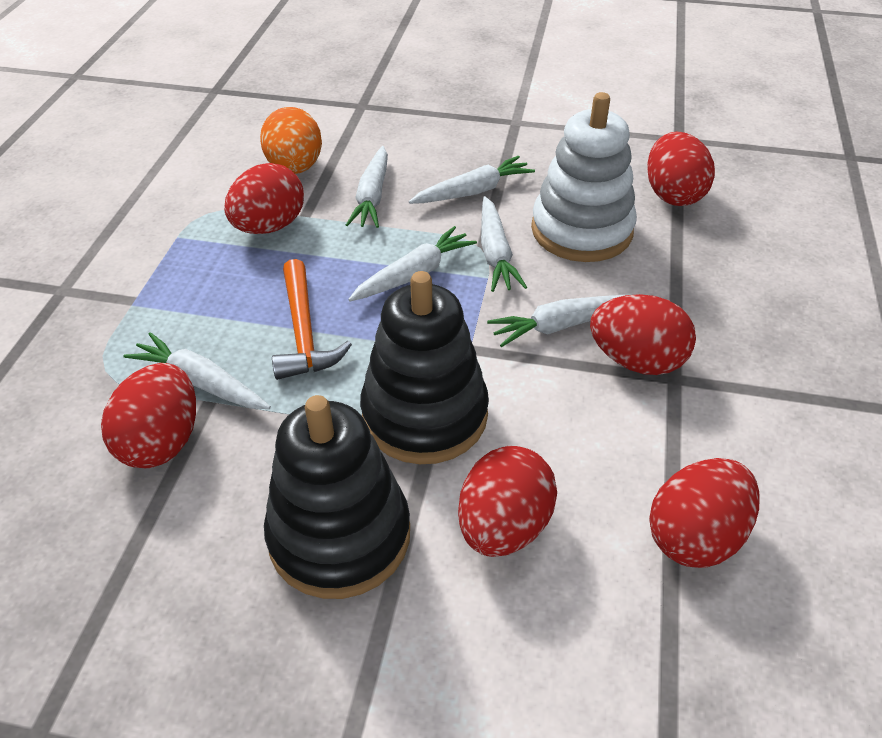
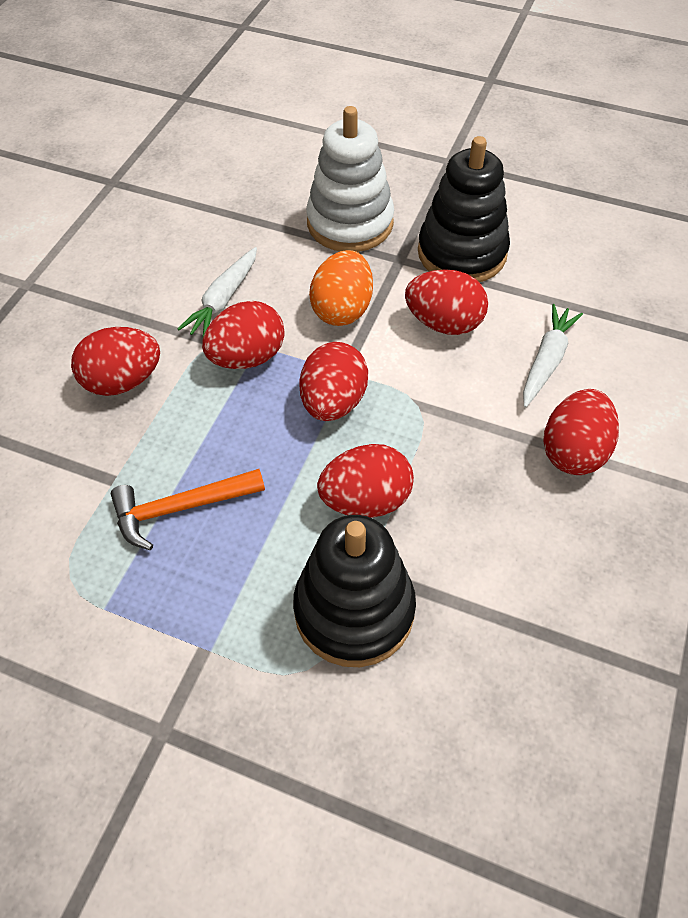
white carrot: [124,332,271,409] [346,146,388,228] [348,226,477,301] [409,156,535,204] [481,196,527,292] [487,295,625,347] = 6 -> [178,247,257,337] [523,304,583,408] = 2

